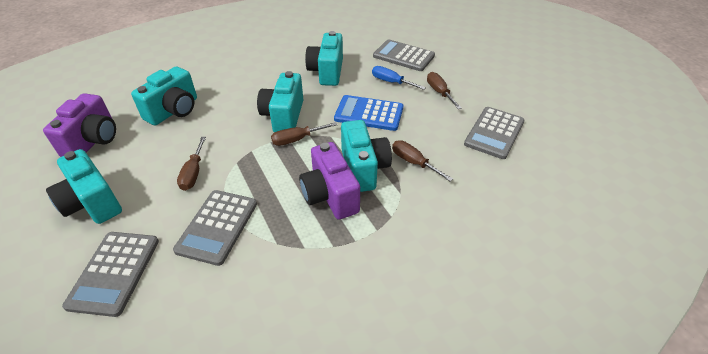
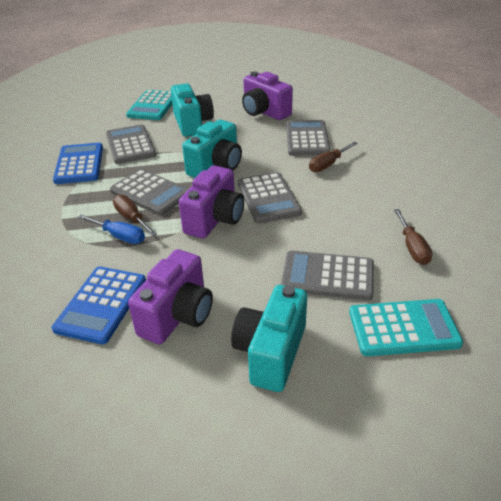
blue calculator: [334,95,403,131] = 1 -> [52,266,146,344] [53,143,103,184] = 2
brown screwdriver: [177,137,206,191] [271,122,337,146] [392,140,453,182] [427,72,462,109] = 4 -> [113,194,157,236] [309,142,358,172] [394,209,432,265] = 3
grey calculator: [62,232,159,317] [173,190,257,266] [373,39,435,71] [464,107,525,159] = 4 -> [106,124,156,164] [110,169,189,215] [238,172,302,224] [281,251,374,300] [286,120,330,156] = 5
purple camera: [43,93,116,157] [299,142,360,220] = 2 -> [128,249,213,344] [179,166,244,239] [242,71,293,120] = 3
turquoise calculator: none = 0 -> [126,90,172,120] [349,299,463,356] = 2
turquoise camera: [46,149,122,224] [131,66,197,126] [257,71,303,132] [305,31,343,86] [341,120,392,192] = 5 -> [171,83,214,137] [182,120,242,178] [231,285,307,392] = 3

